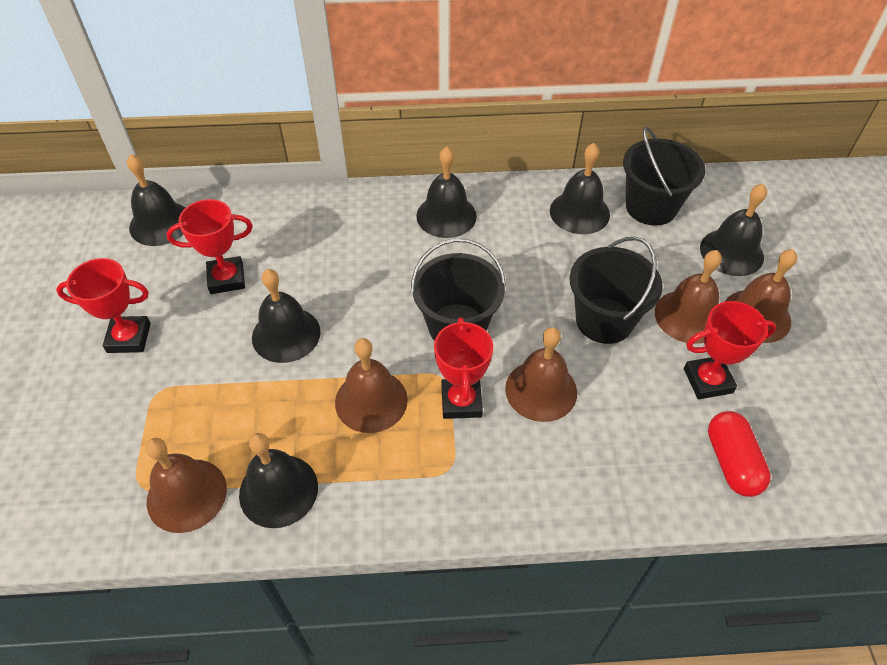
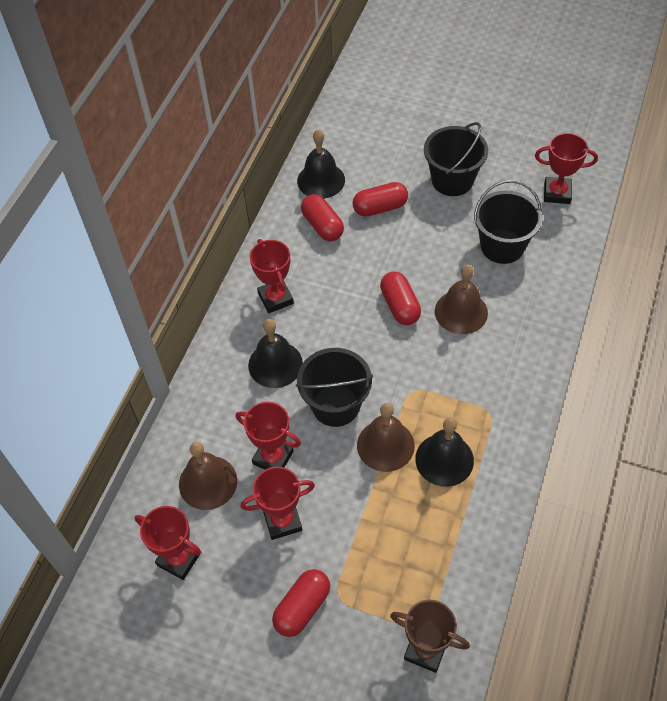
black bell: [127,154,185,246] [239,433,318,528] [252,269,321,363] [416,147,477,238] [550,143,610,234] [700,184,767,276] = 6 -> [248,319,303,388] [297,129,345,199] [415,418,474,487] = 3
brown bell: [145,438,227,533] [335,338,408,433] [505,327,577,422] [655,250,722,344] [725,249,797,343] = 5 -> [179,442,237,510] [357,403,415,472] [435,265,488,334] = 3
brown trophy: none = 0 -> [390,600,470,673] = 1
red capsule: [708,411,771,497] = 1 -> [272,569,330,637] [301,194,344,241] [353,182,408,217] [380,272,421,325] = 4
red trophy: [56,258,151,353] [166,199,253,294] [434,317,493,419] [684,301,776,399] = 4 -> [135,506,201,580] [236,402,301,470] [240,467,315,540] [250,239,294,313] [535,133,598,204] = 5

